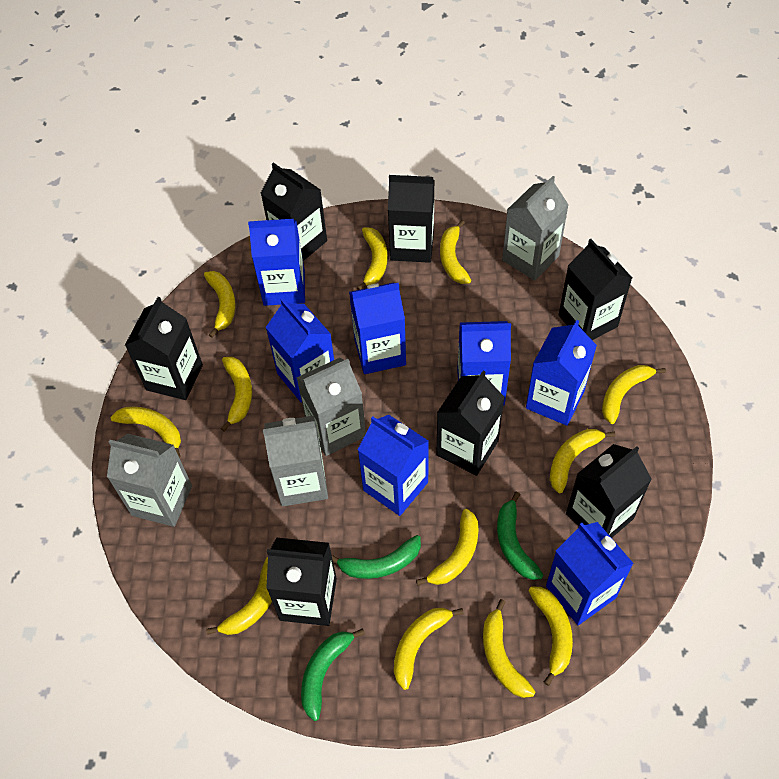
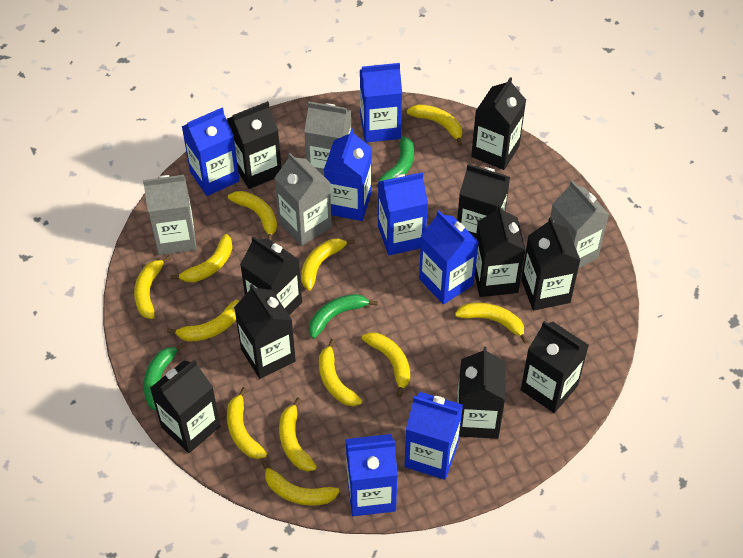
black carton: [125,297,203,400] [261,162,327,261] [266,537,337,626] [388,175,434,263] [436,371,505,476] [559,239,632,340] [566,444,652,538] = 7 -> [150,359,220,453] [227,101,281,189] [234,284,296,379] [240,236,302,315] [457,164,510,238] [457,347,506,439] [471,77,526,170] [475,205,526,297] [521,217,580,311] [521,321,589,413] = 10

